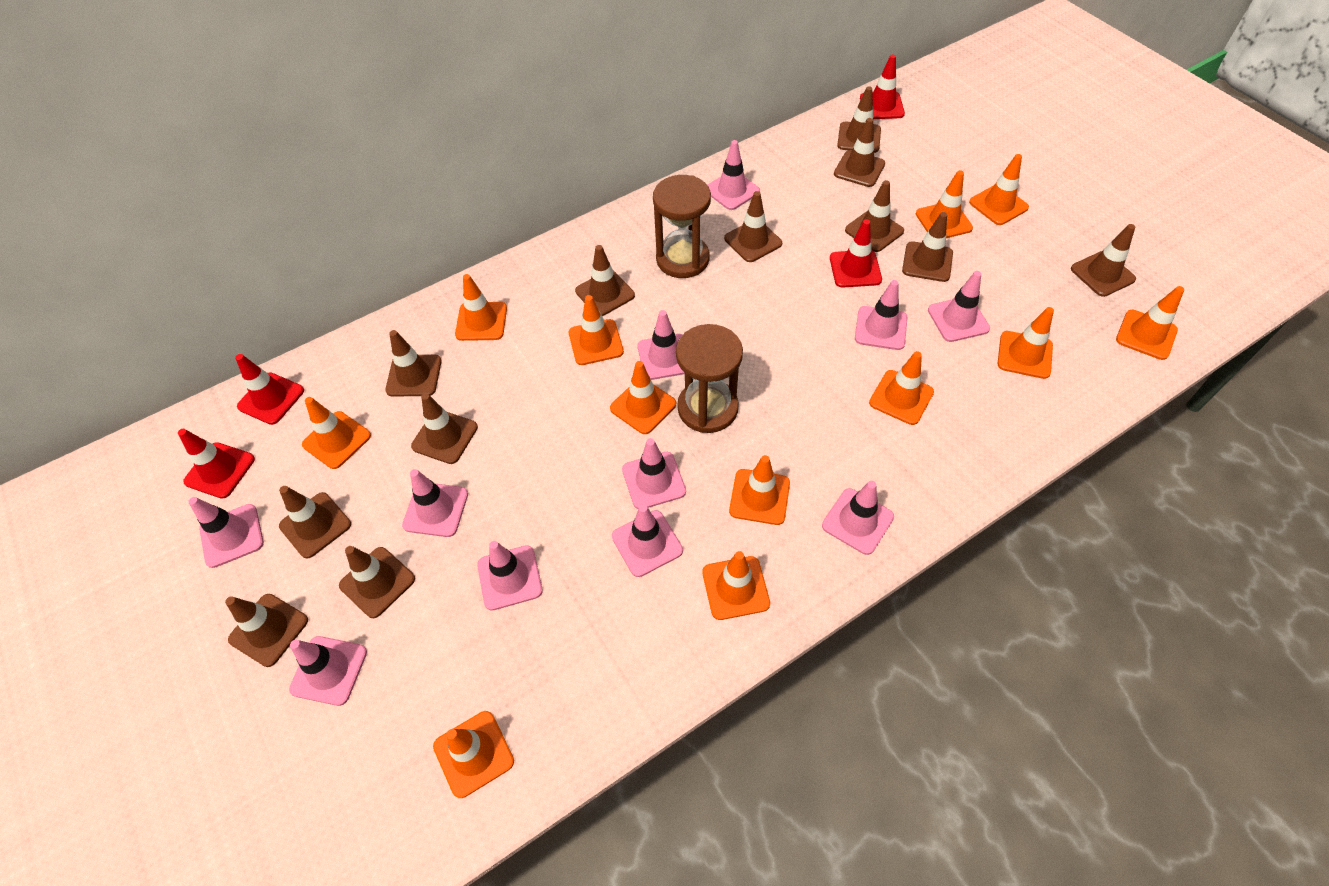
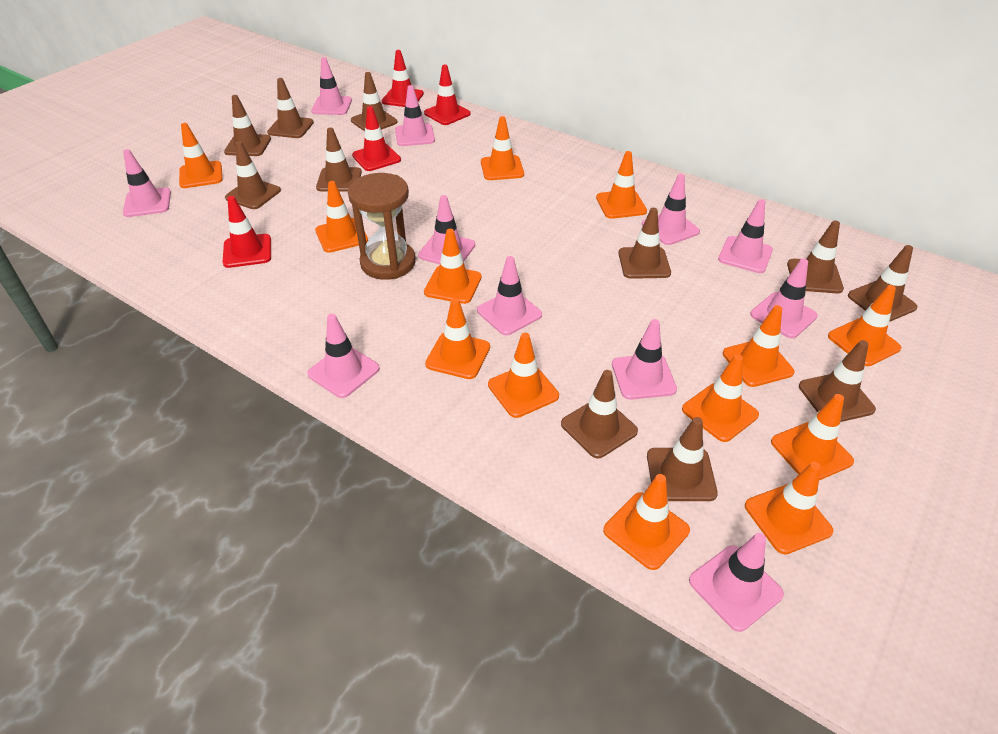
brown hourglass: [653,175,711,278] [676,324,743,433] = 2 -> [348,173,416,280] = 1
brown traffic cone: [225,594,308,667] [279,486,351,559] [339,546,415,618] [385,330,442,396] [411,393,478,464] [575,245,635,316] [724,191,782,262] [834,118,885,187] [837,86,881,153] [845,180,904,252] [902,212,953,282] [1071,224,1136,297] = 12 -> [224,95,271,156] [225,141,281,209] [267,78,314,138] [316,128,362,192] [351,72,398,131] [561,370,638,458] [618,207,671,279] [647,417,718,501] [787,220,844,293] [799,340,876,422] [848,245,917,322] = 11
orange traffic cone: [302,397,371,469] [433,711,514,798] [455,274,507,341] [569,295,624,365] [610,361,676,434] [702,551,770,620] [729,455,790,525] [869,351,934,425] [916,170,973,238] [969,154,1029,225] [998,307,1054,379] [1116,286,1184,360] = 12 -> [179,123,222,188] [315,181,368,253] [424,229,482,304] [425,298,490,379] [481,116,524,180] [488,333,559,418] [596,151,647,219] [603,474,690,570] [682,354,759,442] [723,305,794,387] [745,462,833,554] [771,394,854,480] [828,285,901,366] = 13

